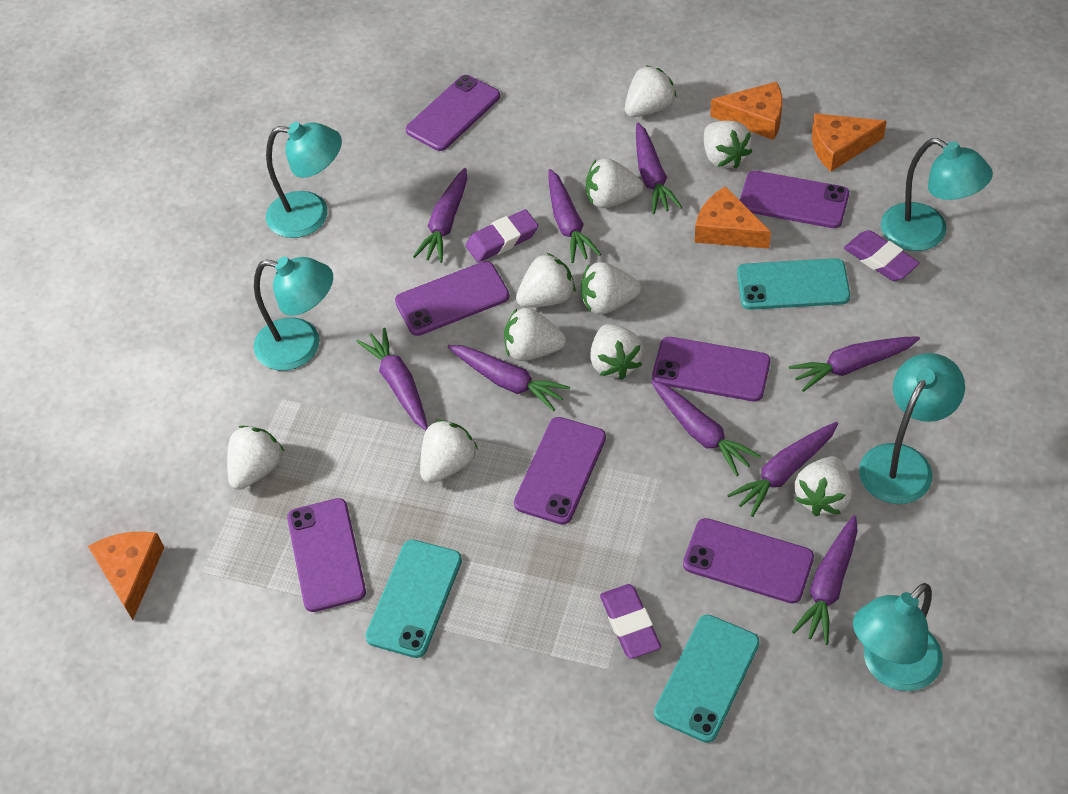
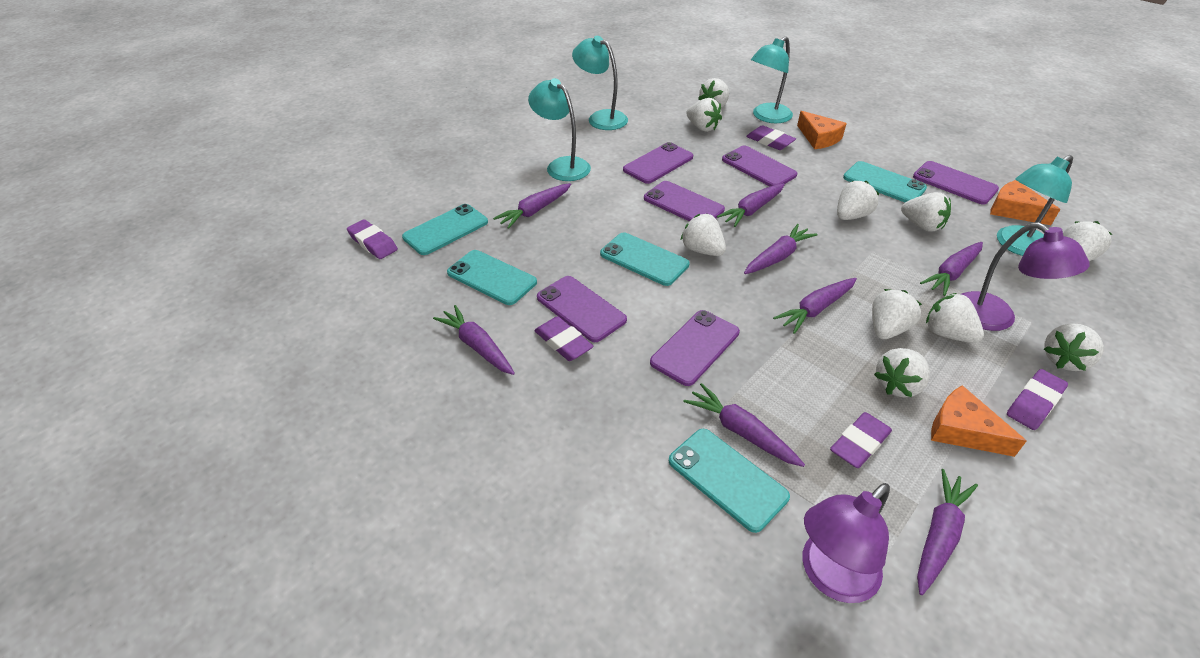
orange cheese: [88,531,164,620] [695,186,771,249] [710,82,782,140] [812,113,887,172] = 4 -> [797,111,847,149] [931,385,1027,457] [990,180,1060,225] = 3
purple carrot: [356,328,428,430] [413,168,467,263] [448,345,570,411] [548,169,601,263] [636,123,682,214] [651,380,761,476] [727,422,838,517] [789,336,920,392] [792,515,858,645] = 9 -> [433,305,515,375] [493,183,571,229] [684,383,805,467] [717,183,785,227] [744,224,817,274] [773,278,857,334] [917,469,978,595] [920,242,983,296] = 8
purple eraser: [465,209,538,263] [600,584,661,659] [844,230,920,281] = 3 -> [347,219,398,259] [534,316,594,361] [746,125,796,150] [830,412,892,468] [1007,369,1068,430] = 5
purple lamp: none = 0 -> [803,483,890,603] [961,222,1090,331] = 2
purple phone: [287,498,366,612] [395,261,509,336] [406,75,500,151] [514,417,606,525] [652,337,770,402] [683,518,814,604] [740,171,849,228] = 7 -> [537,276,627,342] [623,142,693,184] [644,181,725,222] [650,310,740,386] [722,146,797,186] [913,161,999,205] = 6
turquoise lamp: [254,257,333,371] [266,122,342,238] [853,583,943,691] [859,353,965,504] [881,138,993,251] = 5 -> [528,78,591,181] [572,36,628,130] [751,36,793,123] [997,155,1073,256] = 4
turquoise phone: [365,539,462,658] [654,615,760,743] [737,258,850,310] = 3 -> [402,204,488,255] [447,250,537,305] [600,232,690,286] [669,429,790,533] [843,161,927,202] = 5

